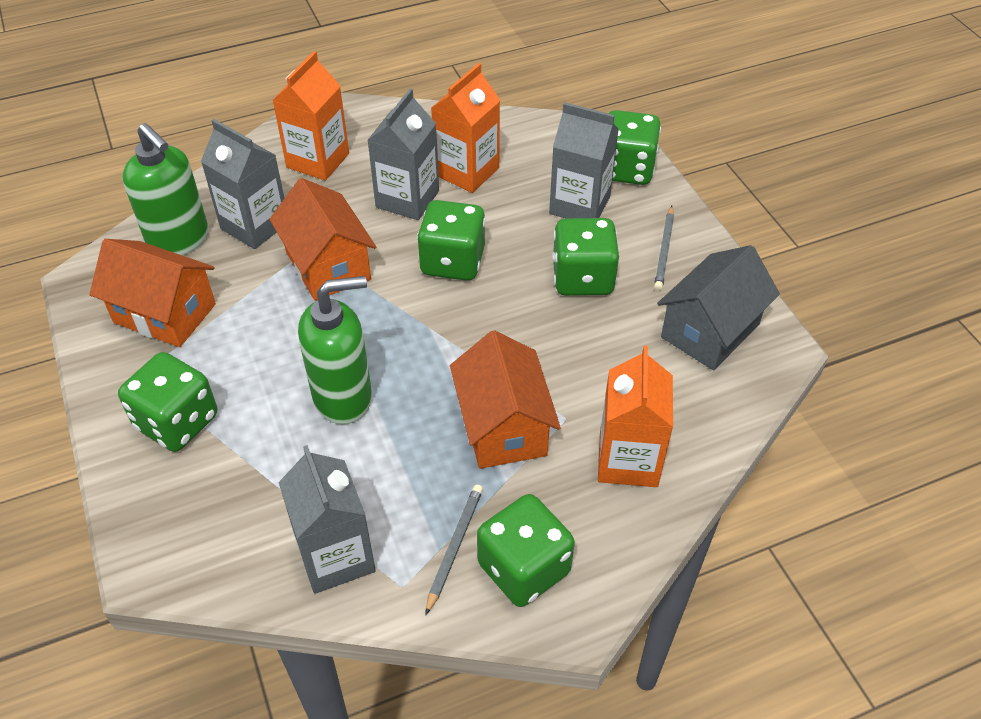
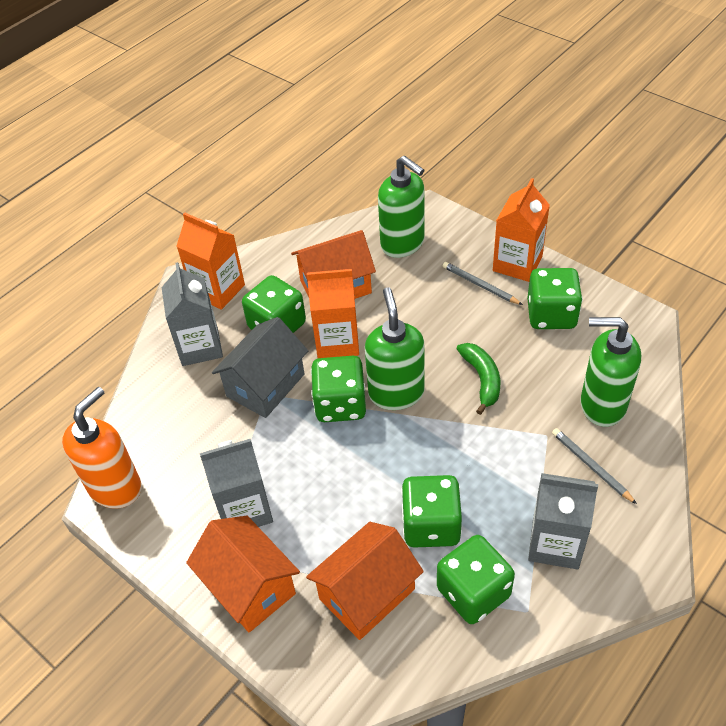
green banana: none = 0 -> [457,343,500,415] = 1
green soap dispenser: [122,123,208,256] [298,276,372,424] = 2 -> [365,287,425,410] [378,156,425,258] [580,317,641,427] = 3
grey carton: [201,119,284,249] [278,445,376,594] [367,89,439,220] [549,102,619,218] = 4 -> [161,262,223,366] [200,439,273,527] [528,473,598,569] = 3
orange soap dispenser: none = 0 -> [62,387,142,508] = 1

